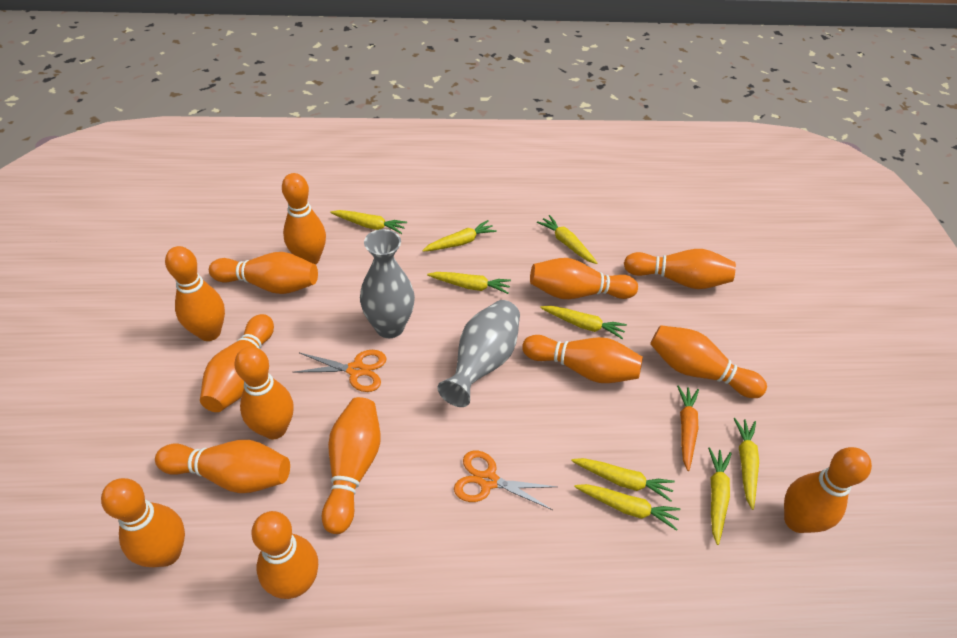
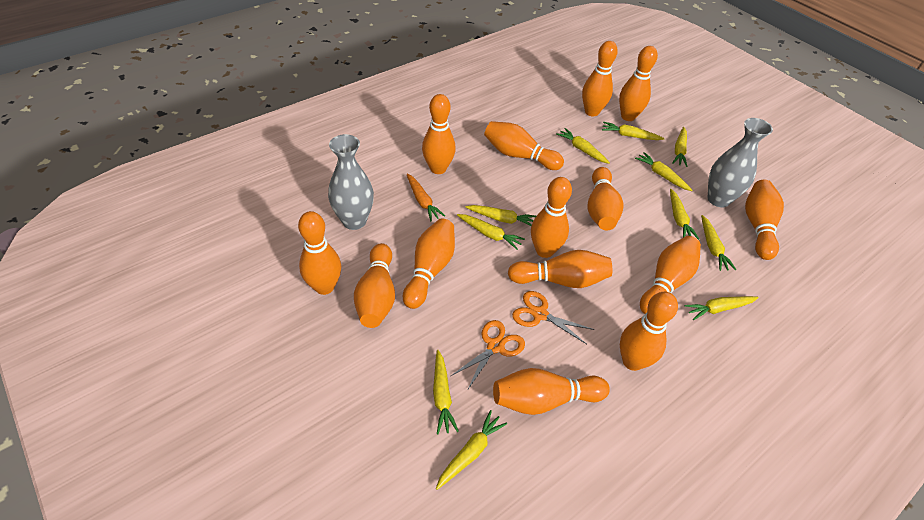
yellow carrot: [330,210,407,234] [422,220,497,252] [427,272,511,294] [537,215,597,264] [540,306,627,339] [571,458,675,502] [574,484,681,531] [708,447,732,545] [733,418,759,510] = 9 -> [433,350,459,434] [436,410,507,490] [457,214,525,250] [466,205,536,226] [556,128,610,164] [602,122,665,140] [635,152,693,191] [670,189,699,240] [672,127,688,167] [684,296,759,320] [701,215,736,271] = 11

